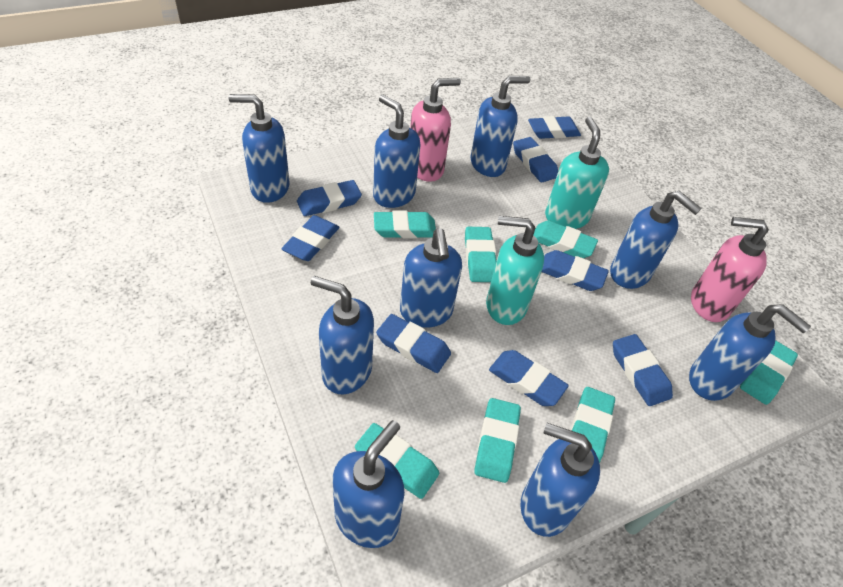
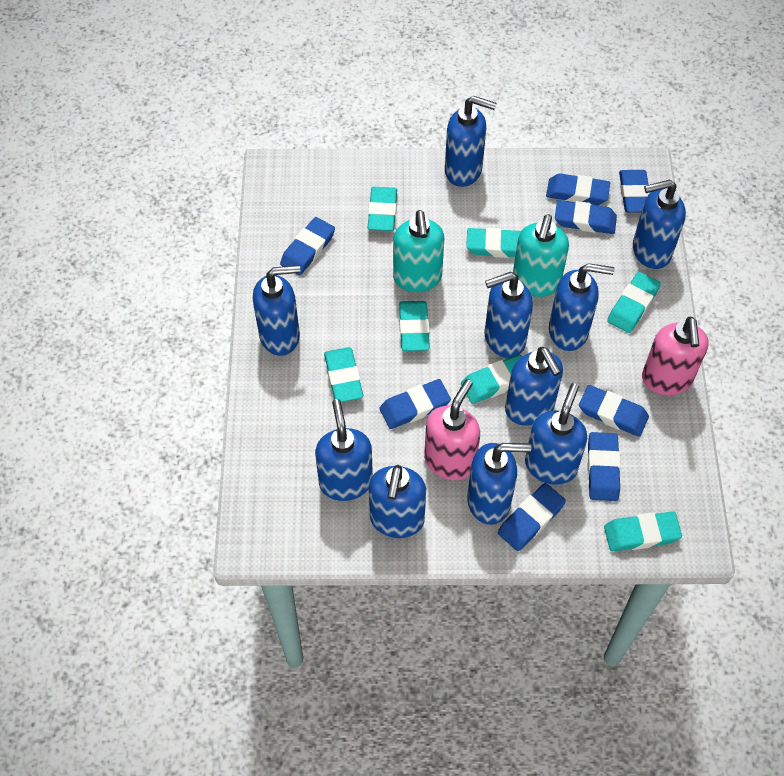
blue soap dispenser: [229,94,289,203] [311,276,374,394] [333,420,405,548] [373,95,420,208] [400,228,462,327] [471,76,530,177] [521,423,600,537] [610,191,702,289] [689,304,811,401] = 9 -> [253,265,300,356] [315,399,373,501] [369,465,426,538] [445,96,497,187] [467,443,531,525] [484,272,533,358] [505,347,563,426] [525,383,587,485] [549,263,614,351] [633,180,686,269] = 10

